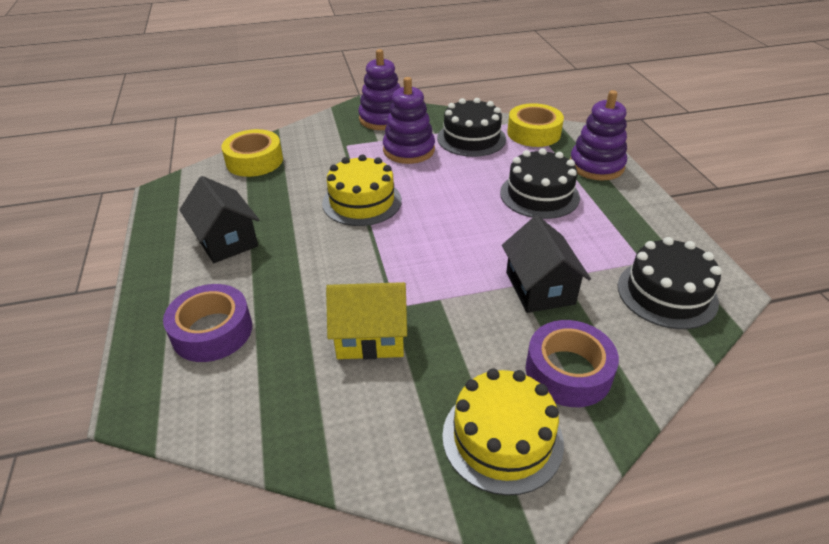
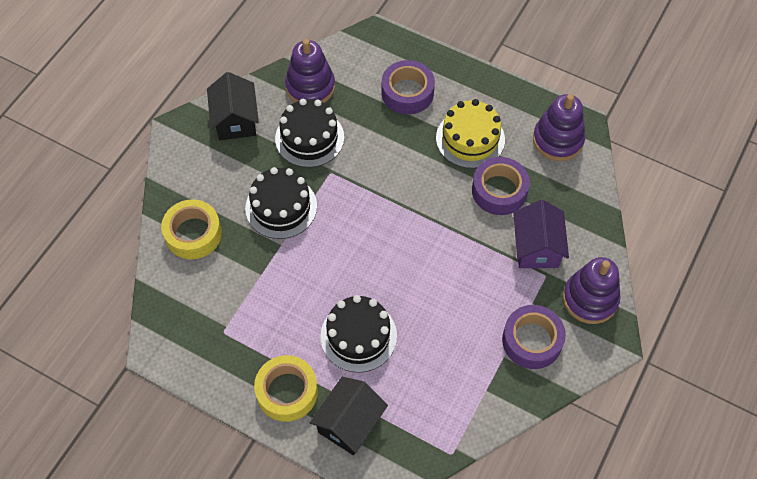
purple house: none = 0 -> [513,200,569,268] = 1
purple tape: [163,284,252,362] [526,320,619,407] = 2 -> [382,60,435,115] [472,157,530,215] [502,305,566,369] = 3
yellow cake: [322,155,402,226] [442,368,564,496] = 2 -> [436,99,505,169] = 1
yellow house: [326,282,407,359] = 1 -> none = 0

